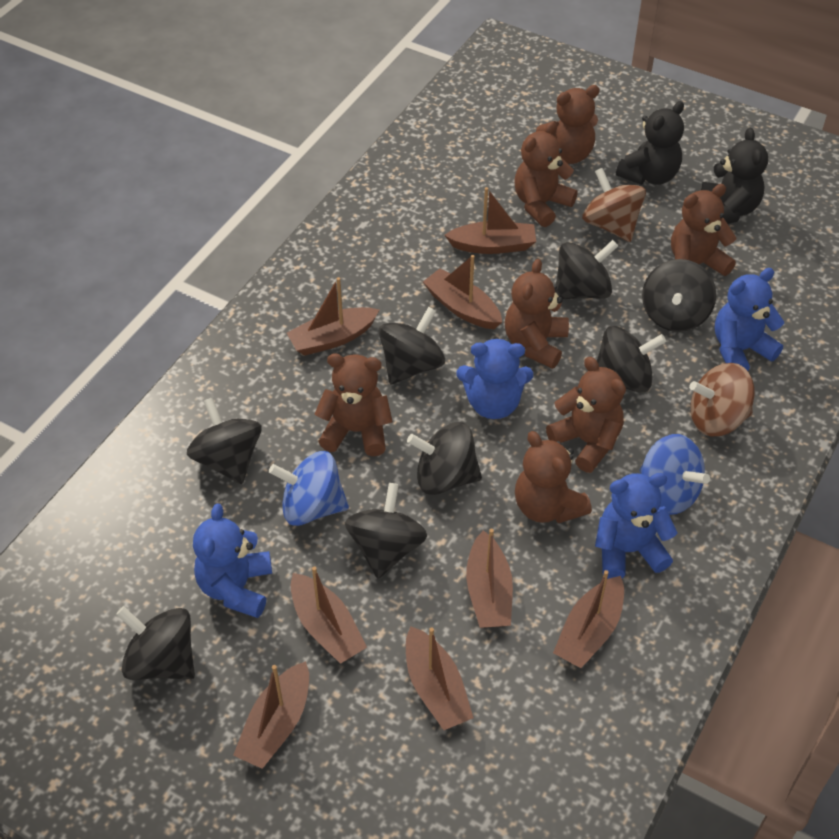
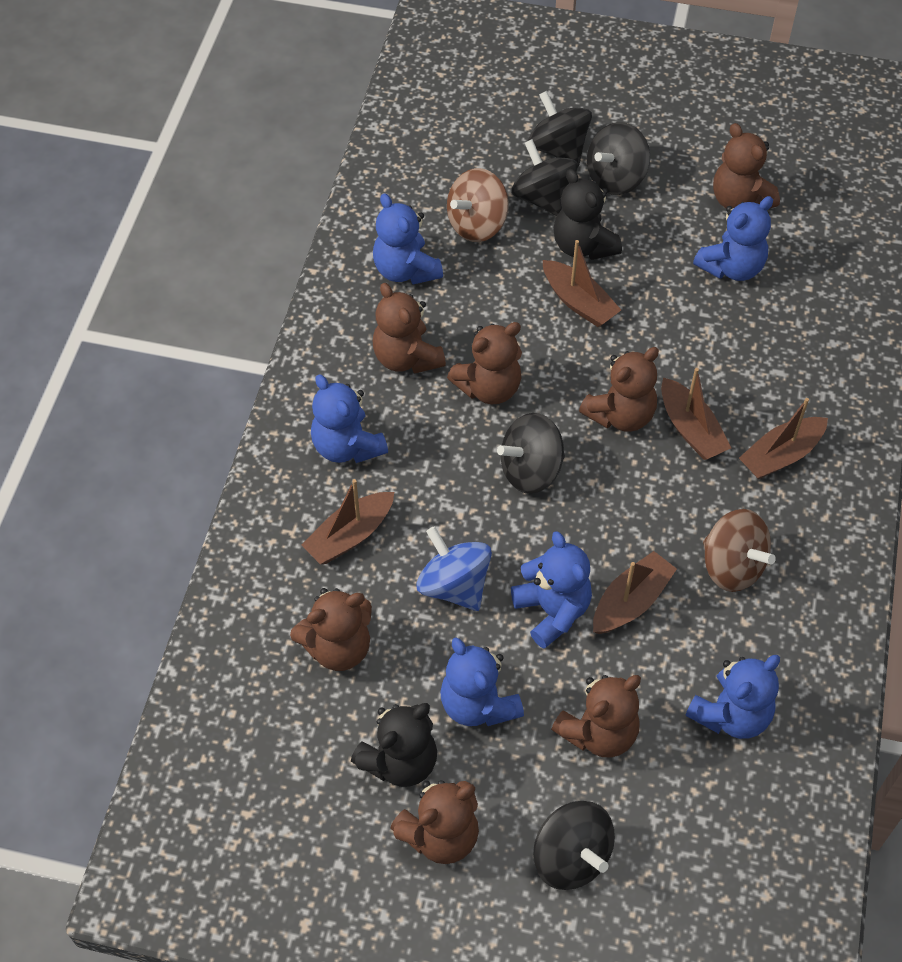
black spinning top: [116,606,195,680] [187,398,262,484] [345,483,427,579] [379,307,445,384] [407,422,482,495] [555,240,618,299] [597,326,666,393] [642,259,716,332] = 8 -> [497,413,565,494] [511,139,578,216] [528,91,592,166] [533,801,615,890] [587,122,650,195] = 5
blue spinning top: [269,451,349,526] [640,434,710,515] = 2 -> [416,526,492,611] = 1
blue teddy bear: [193,504,272,618] [456,338,533,419] [595,473,677,579] [715,268,784,371] = 4 -> [311,374,388,463] [373,193,443,285] [440,637,524,726] [511,531,592,649] [685,655,780,739] [693,196,773,281] = 6
brown boat: [233,661,309,769] [287,277,379,355] [291,566,367,664] [406,626,474,730] [423,255,502,329] [445,187,536,254] [466,529,513,628] [553,570,624,668] = 8 -> [301,479,394,564] [543,240,621,327] [593,551,677,634] [661,368,731,460] [739,398,828,479] = 5

